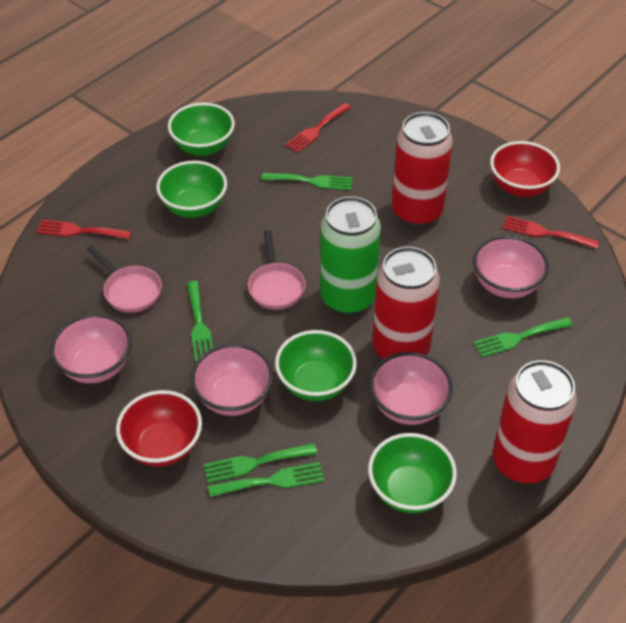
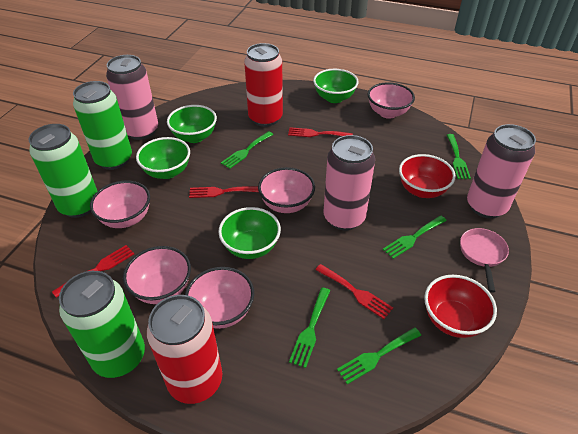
green can: [320,196,381,315] = 1 -> [29,124,97,218] [59,271,145,378] [73,81,132,170] = 3
pink bowl: [50,314,132,383] [191,343,273,416] [369,352,453,425] [473,235,549,298] = 4 -> [90,181,150,228] [123,246,191,304] [185,267,254,329] [258,167,315,213] [368,82,415,119] = 5
pink can: none = 0 -> [106,55,158,140] [323,135,375,230] [467,124,536,218] = 3
pink pan: [87,245,162,313] [248,230,306,310] = 2 -> [460,228,509,293] = 1
red can: [373,247,440,359] [392,112,453,227] [493,360,577,484] = 3 -> [147,295,222,404] [244,43,283,127] = 2
red fork: [36,220,132,239] [285,103,351,153] [503,216,599,249] = 3 -> [52,245,134,298] [189,187,259,198] [288,127,353,137] [315,264,393,319] = 4

